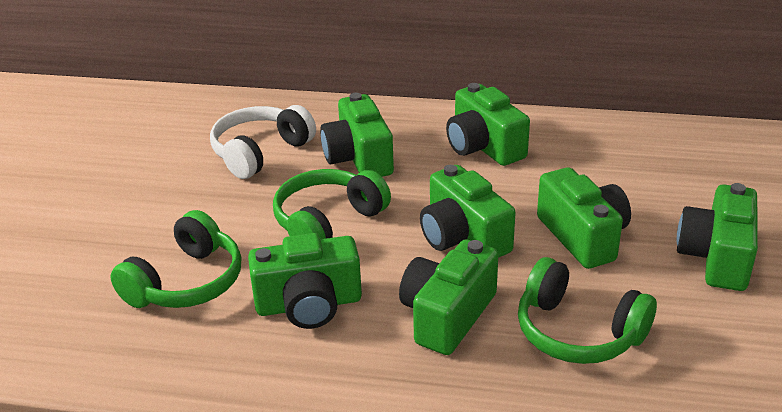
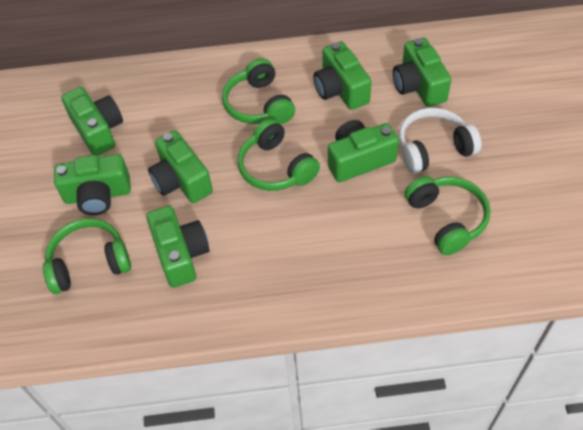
green headphones: [110,210,241,308] [273,169,391,239] [518,257,657,364] = 3 -> [43,218,131,294] [222,58,295,125] [238,119,320,191] [404,176,491,255] = 4

